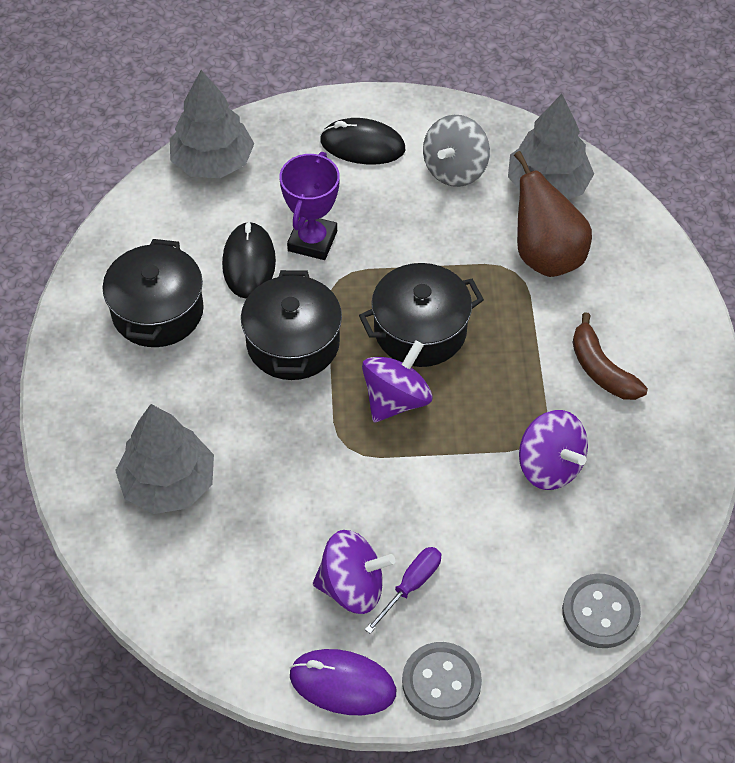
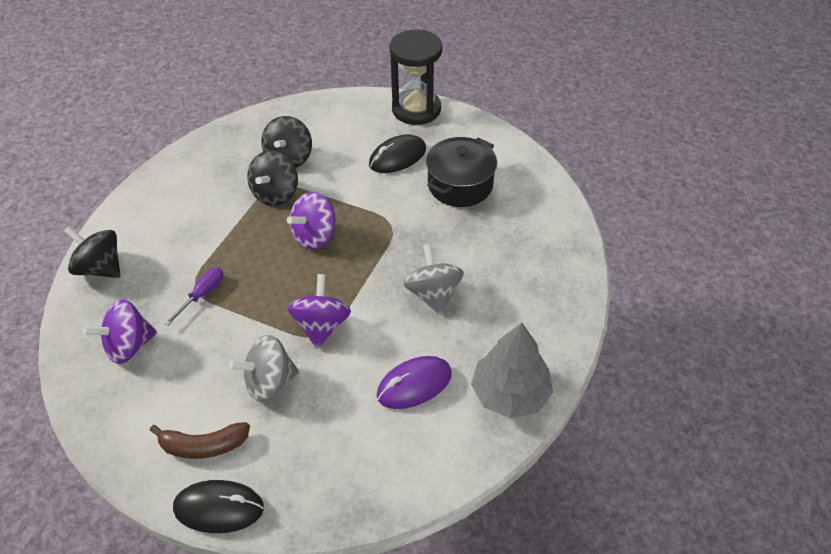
black hourglass: none = 0 -> [390,30,442,125] = 1
black pot: [102,239,204,347] [241,270,342,380] [359,263,484,367] = 3 -> [426,137,497,207] = 1
black spinning top: none = 0 -> [64,226,121,278] [247,151,298,206] [261,116,312,168] = 3
brown pear: [514,151,592,277] = 1 -> none = 0
grey button: [402,642,482,720] [562,573,641,648] = 2 -> none = 0
grey spinning top: [423,115,490,187] = 1 -> [229,335,299,402] [404,244,464,315] = 2
grey tree: [115,404,214,514] [170,70,254,178] [508,94,594,199] = 3 -> [471,323,553,419] = 1
purple trophy: [280,152,340,260] = 1 -> none = 0

